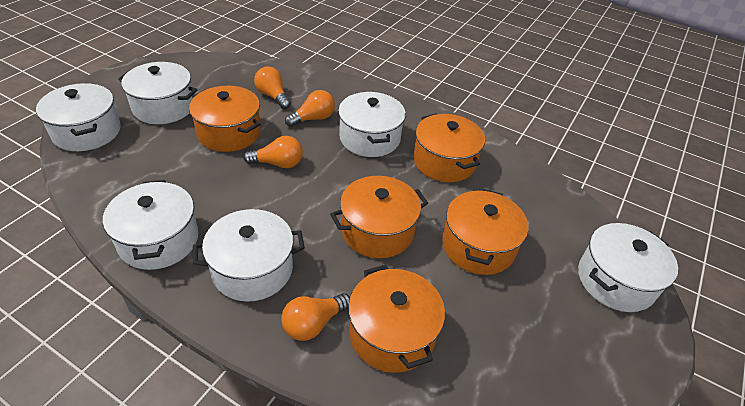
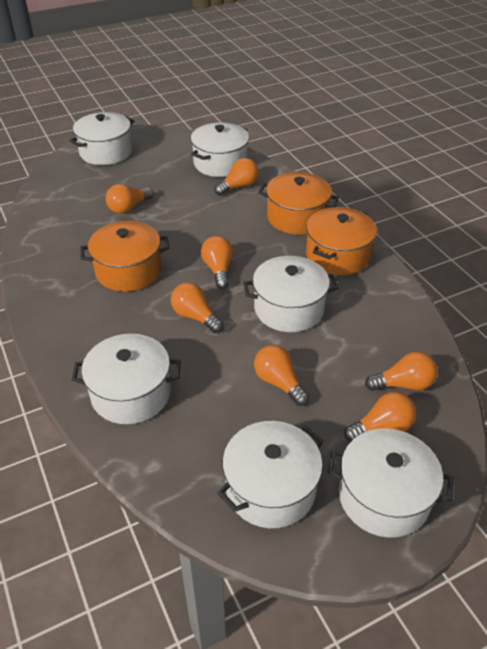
orange light bulb: [243,136,303,168] [254,66,291,109] [281,293,350,341] [285,90,335,127] = 4 -> [105,184,153,214] [171,282,224,333] [201,236,233,289] [215,158,259,196] [254,345,309,406] [344,392,416,441] [365,352,437,391] = 7
orange pot: [189,86,261,152] [330,176,428,258] [348,265,445,373] [414,113,485,182] [442,189,528,275] = 5 -> [80,221,170,292] [258,172,339,235] [306,207,377,275] = 3

